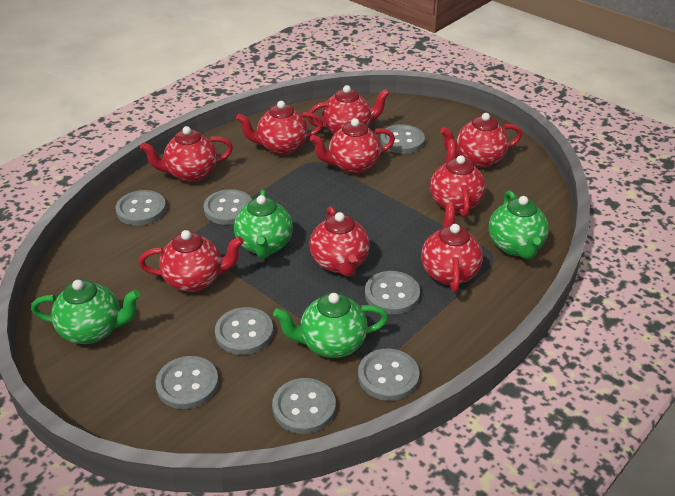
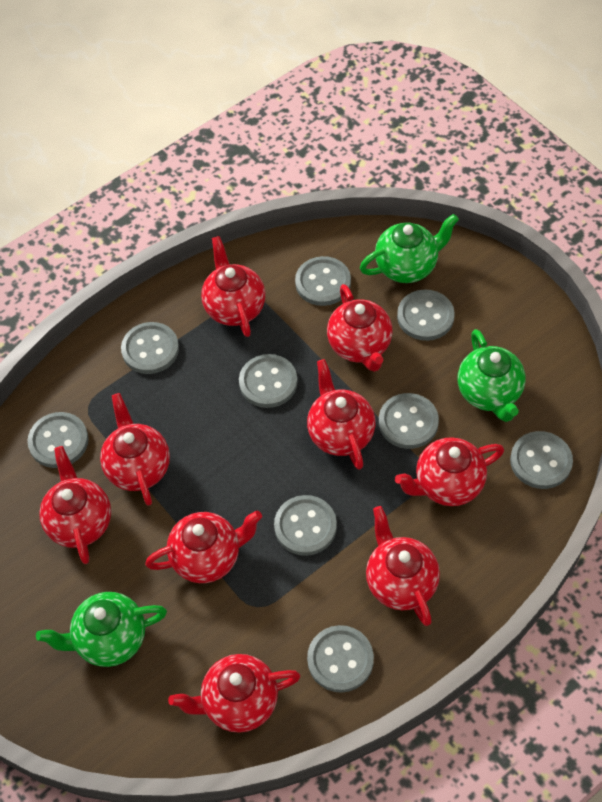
green teapot: [31,280,140,344] [234,190,293,259] [273,293,388,358] [488,190,549,259] = 4 -> [36,592,167,667] [360,214,459,283] [458,329,526,422] = 3
grey button: [115,190,166,226] [156,356,219,409] [203,189,252,225] [215,307,273,355] [272,378,336,434] [358,349,419,401] [365,271,420,314] [380,124,425,154] = 8 -> [27,412,89,468] [121,322,179,374] [239,354,298,408] [274,495,337,556] [295,256,351,306] [307,625,374,693] [379,393,439,449] [397,290,455,341] [510,431,573,489] = 9

